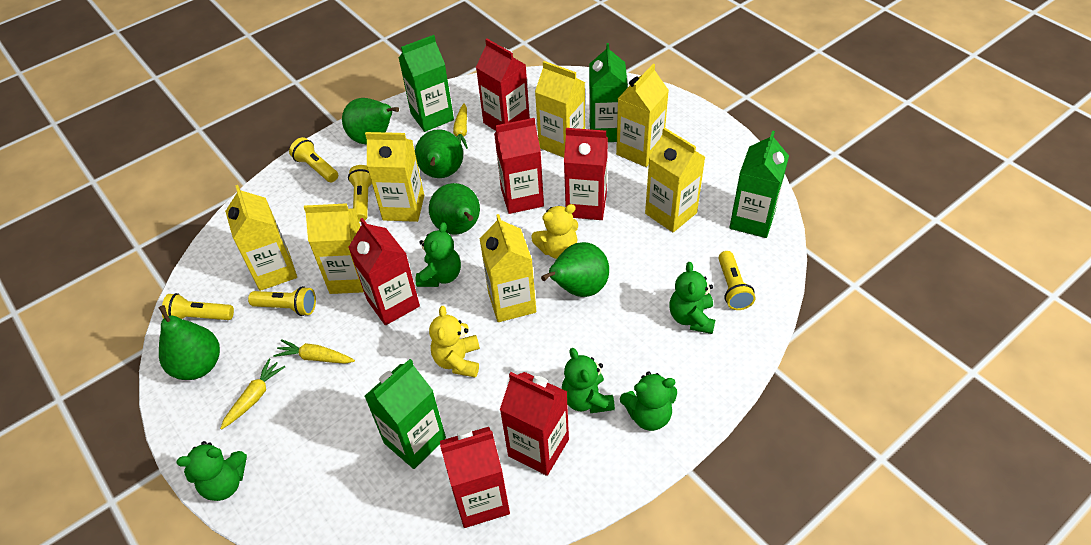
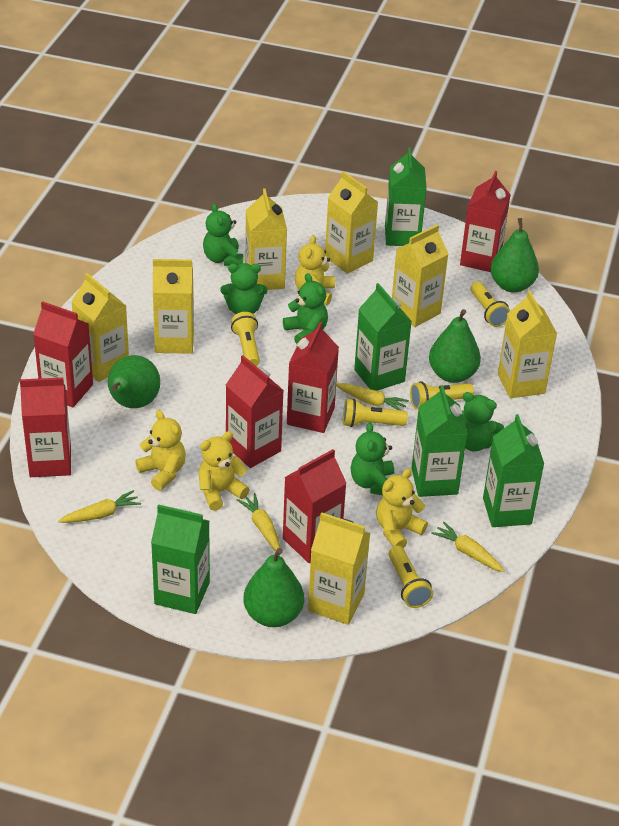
green carton: [364,359,446,469] [399,35,454,132] [589,43,628,142] [729,131,789,238] = 4 -> [151,504,210,614] [354,283,412,391] [385,147,427,246] [412,385,468,497] [483,414,544,527] = 5
green pear: [159,305,220,380] [342,98,399,145] [415,129,463,178] [429,183,480,235] [541,242,609,297] = 5 -> [108,355,160,408] [244,548,304,627] [429,309,481,383] [490,218,539,293] = 4
yellow carrot: [220,359,285,429] [273,339,355,364] [453,103,468,149] = 3 -> [58,490,141,523] [237,493,281,551] [336,383,409,410] [431,522,505,572] = 4
yellow teddy bear: [429,306,480,377] [531,204,578,259] = 2 -> [135,410,186,491] [198,431,250,511] [295,235,335,305] [376,469,428,548] = 4

